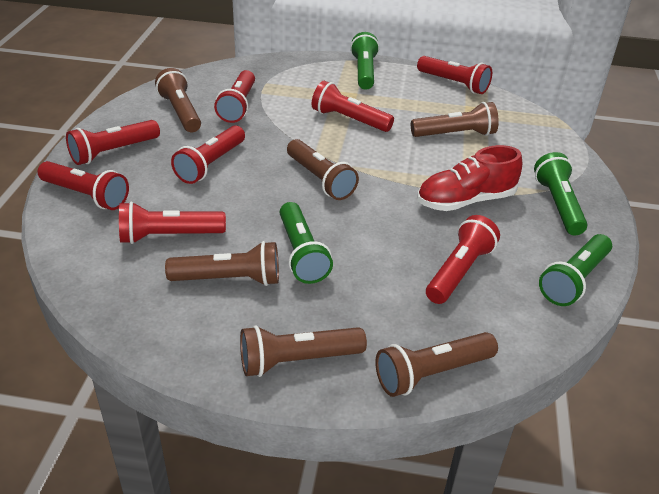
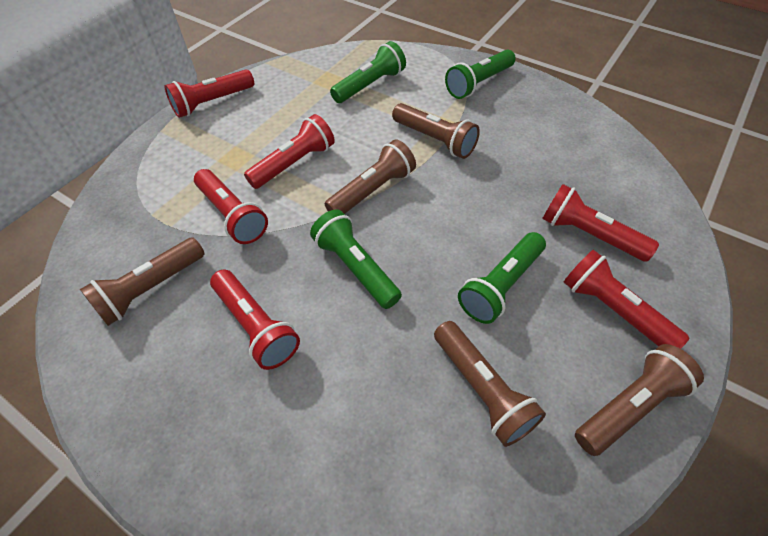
brown flashlight: [155,68,201,132] [165,241,279,286] [240,325,367,377] [287,139,359,200] [375,332,498,397] [411,102,499,137] = 6 -> [80,237,205,326] [325,140,416,214] [392,103,480,159] [434,321,546,447] [575,344,704,456] = 5
red flashlight: [37,161,129,210] [66,120,160,165] [119,201,226,244] [171,125,245,184] [214,70,255,123] [312,81,394,132] [417,56,492,94] [426,215,500,304] = 8 -> [164,70,254,118] [194,169,268,244] [210,269,300,370] [244,114,335,189] [542,184,659,262] [563,250,689,349] = 6
red shoe: [417,145,522,211] = 1 -> none = 0

